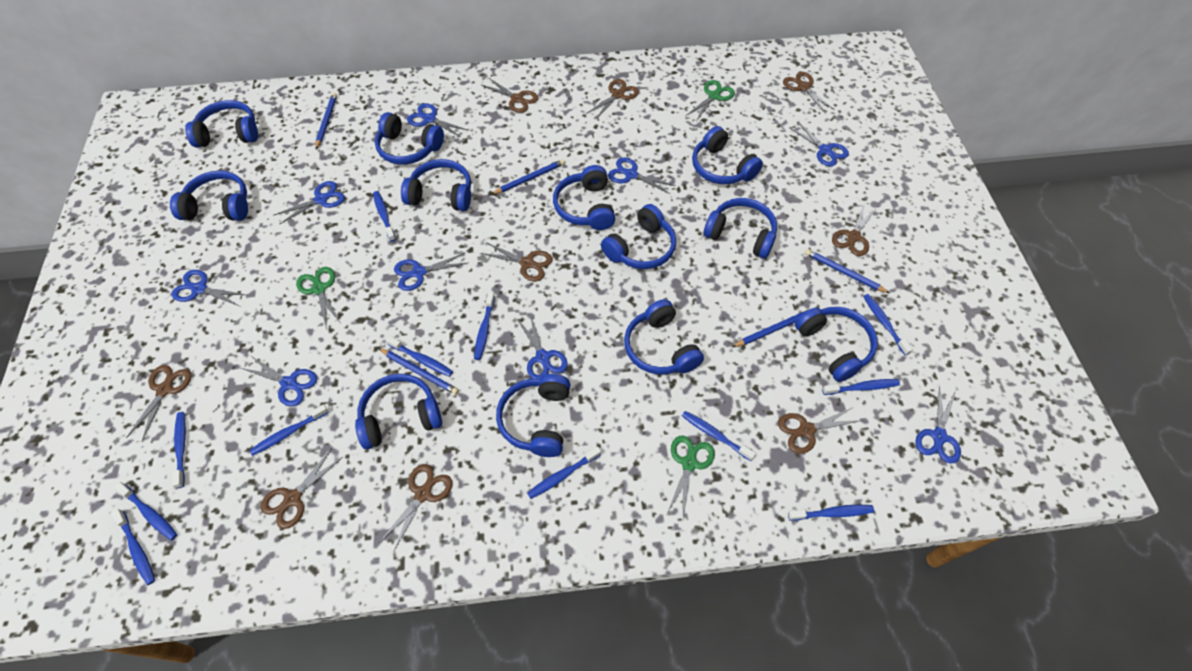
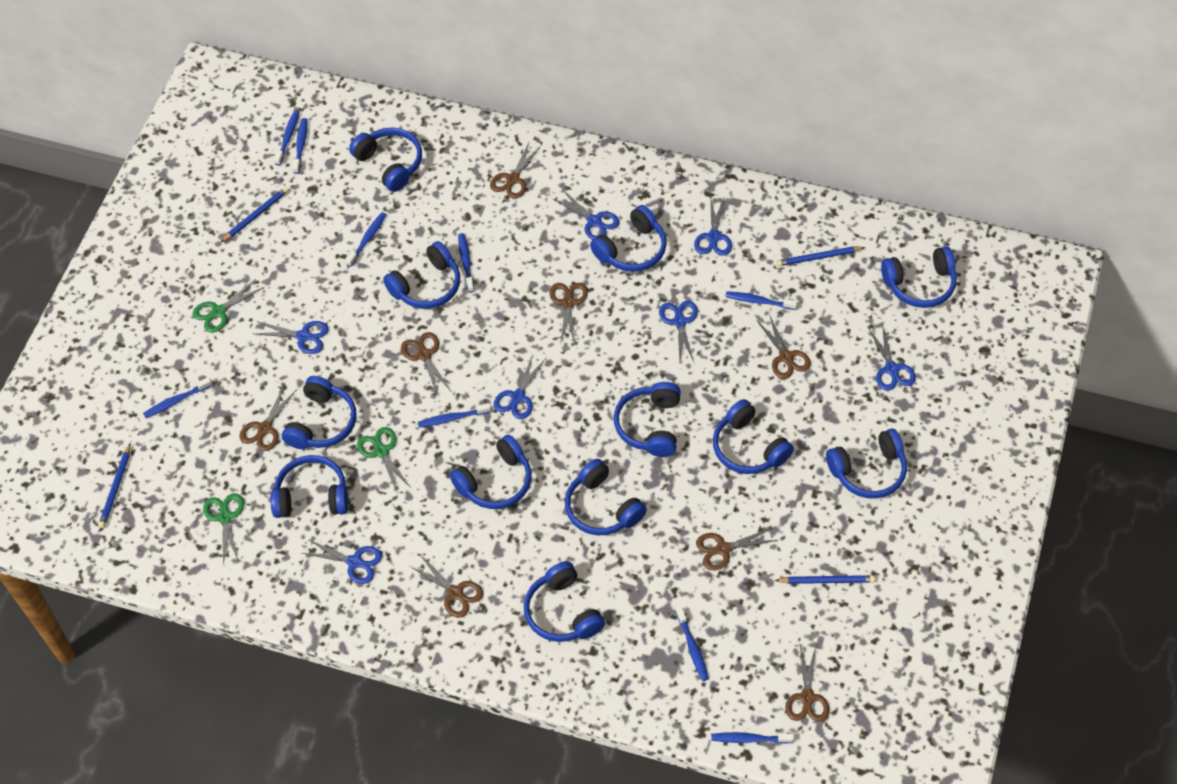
blue pencil: [315,93,337,149] [378,348,459,395] [492,159,565,194] [732,310,807,347] [805,249,889,293] = 5 -> [98,443,131,528] [221,187,289,242] [775,575,876,584] [776,246,865,266] = 4
blue scissors: [171,270,246,306] [241,356,317,406] [274,181,345,225] [394,253,467,291] [407,103,467,137] [517,313,568,379] [608,157,676,194] [789,122,849,167] [915,385,961,464] = 9 -> [254,321,329,354] [302,539,382,584] [494,354,546,419] [554,190,620,240] [659,301,698,362] [694,196,732,256] [868,327,916,391] = 7
blue toothbrush: [112,509,155,585] [115,482,177,540] [172,412,186,488] [249,404,329,456] [373,191,396,242] [386,336,453,377] [474,292,495,360] [527,446,601,499] [682,411,756,461] [788,505,874,521] [822,379,900,395] [863,294,913,355] = 12 -> [143,377,212,418] [274,111,299,165] [293,118,308,174] [346,212,386,267] [418,403,491,428] [458,233,474,293] [676,606,709,681] [711,732,794,744] [725,291,798,310] = 9
brown scissors: [126,365,192,441] [260,448,343,529] [379,464,453,551] [480,242,552,281] [482,77,538,113] [586,79,639,120] [778,407,863,454] [783,72,835,114] [832,202,877,256] = 9 -> [239,386,297,451] [401,332,451,394] [410,555,483,618] [490,142,541,199] [549,283,588,344] [696,527,778,570] [757,314,811,379] [786,646,829,722] = 8

